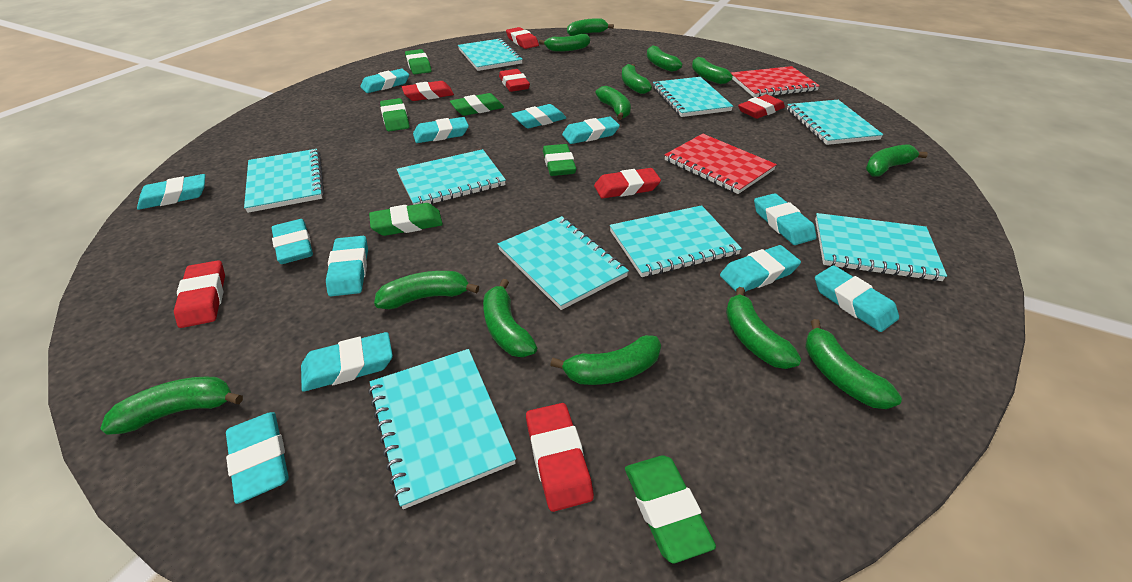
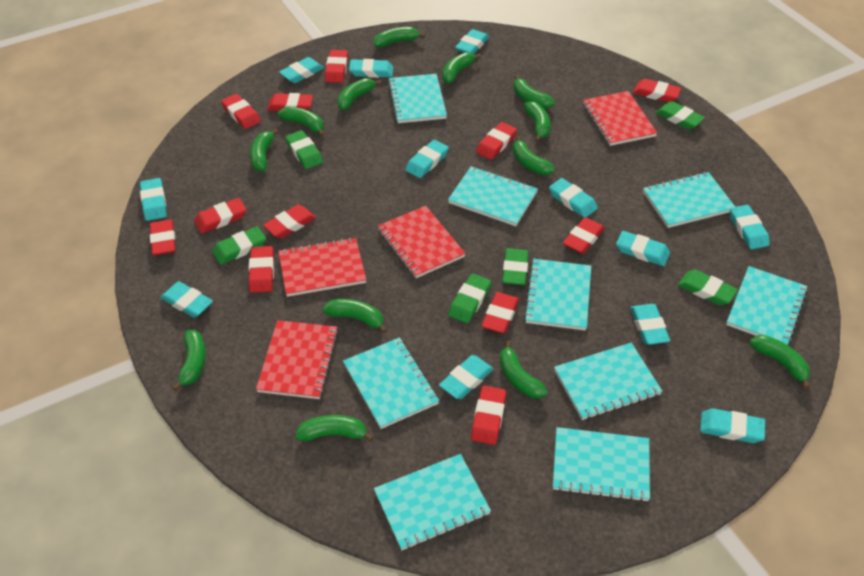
red eraser: [174,260,225,328] [402,81,454,101] [499,69,530,92] [506,27,539,49] [526,403,594,512] [594,168,661,199] [738,94,785,119] = 7 -> [150,220,176,256] [194,198,247,234] [221,94,261,129] [249,246,274,293] [263,205,316,239] [267,93,313,111] [325,50,348,83] [471,386,506,445] [476,122,517,160] [482,292,519,333] [563,217,605,254] [633,79,681,102] = 12
red notebook: [665,134,777,194] [731,66,820,97] = 2 -> [256,320,338,399] [278,237,366,297] [378,206,466,278] [583,91,657,146] = 4

